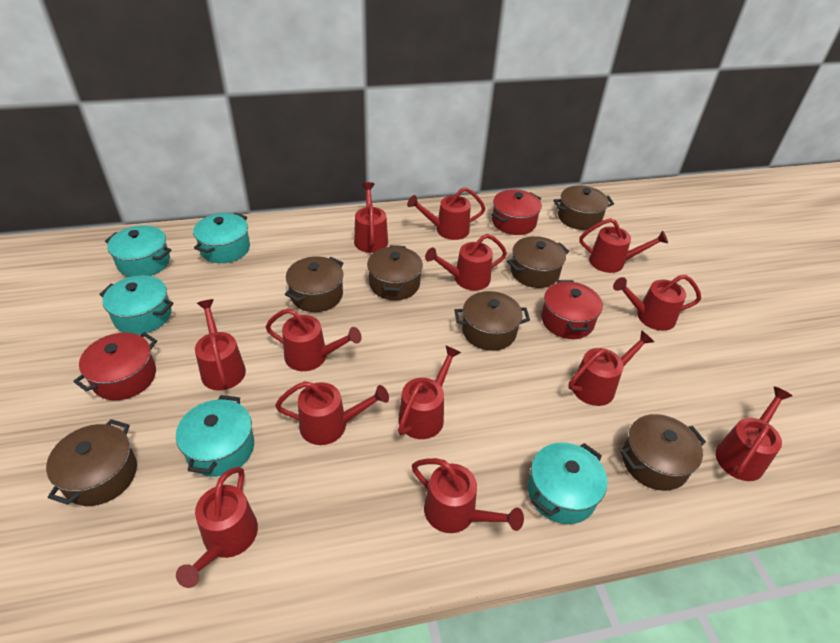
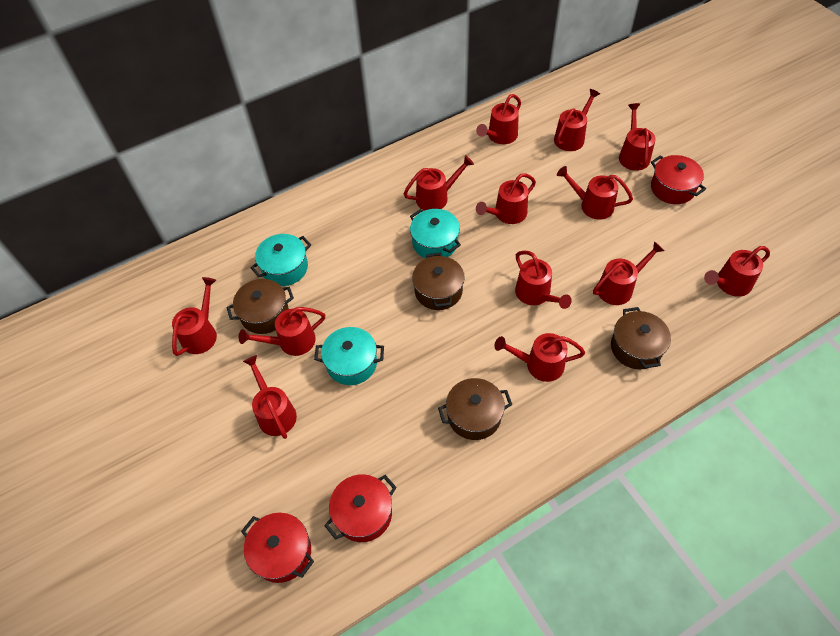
brown pot: [46,419,137,506] [285,256,344,312] [367,245,423,300] [454,291,530,351] [507,236,569,288] [554,185,614,230] [621,414,706,491] = 7 -> [226,279,294,334] [412,253,465,310] [438,378,512,440] [611,307,671,370] = 4
turquoise pot: [99,275,174,335] [105,225,171,277] [176,395,254,477] [193,213,250,263] [528,442,607,524] = 5 -> [250,234,311,286] [314,327,384,385] [410,209,461,259] = 3

